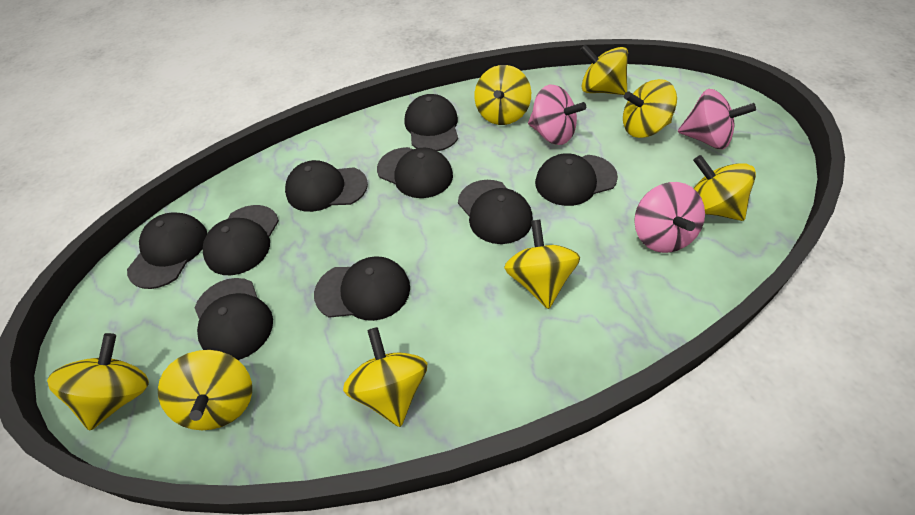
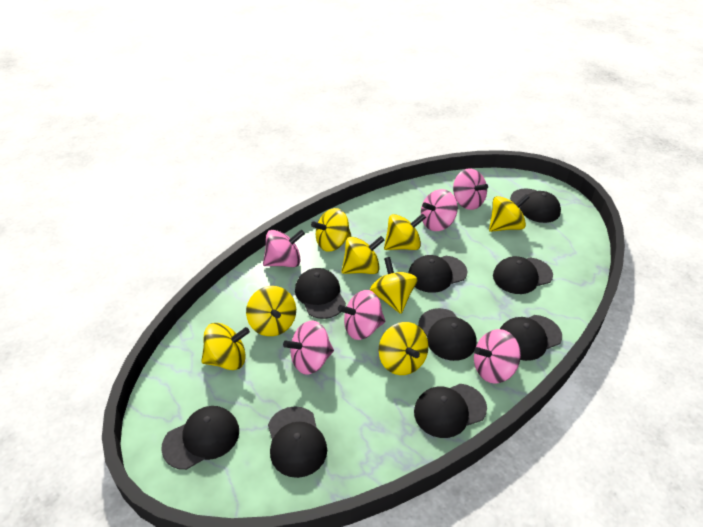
pink spinning top: [528,85,586,145] [634,182,705,253] [678,89,756,149] = 3 -> [263,230,305,267] [283,321,334,375] [338,290,385,340] [421,189,458,231] [453,169,488,210] [474,329,521,384] = 6

